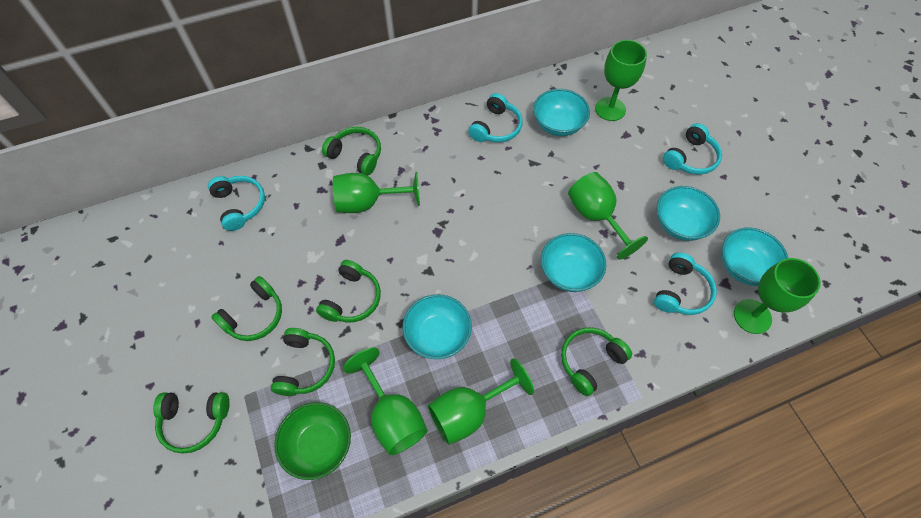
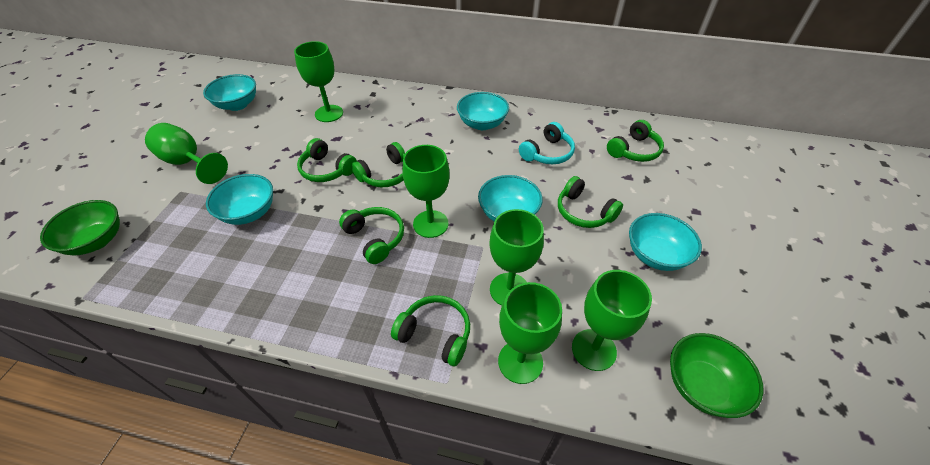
green bowl: [274,402,351,480] = 1 -> [40,200,120,256] [670,333,763,418] = 2
turquoise headphones: [208,176,265,231] [468,93,523,142] [654,252,717,315] [663,123,722,175] = 4 -> [519,122,575,164] = 1

